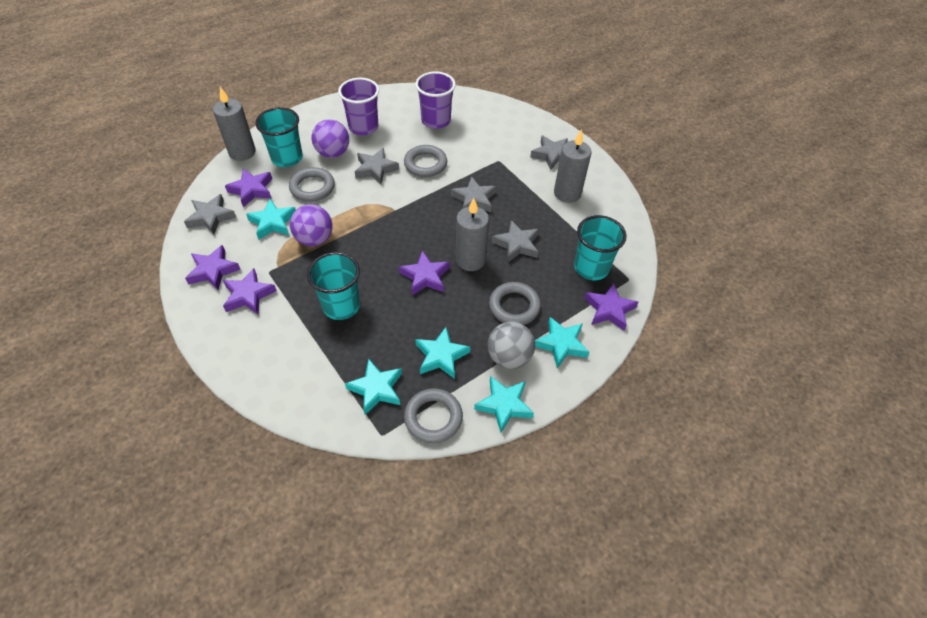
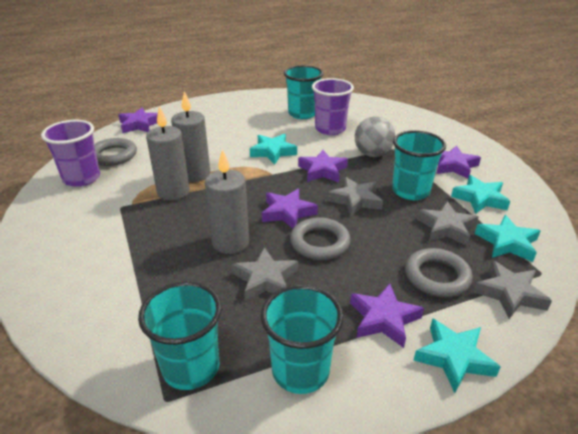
grey ring: [289,167,335,202] [404,145,447,177] [404,389,463,443] [489,282,541,325] = 4 -> [94,138,137,166] [290,217,351,260] [405,248,473,297] = 3
grey star: [184,194,236,235] [355,148,399,184] [451,177,496,212] [491,220,539,262] [530,135,568,170] = 5 -> [232,247,298,301] [328,177,383,216] [417,201,478,246] [473,260,552,319] = 4
purple ball: [290,204,333,246] [312,119,349,158] = 2 -> none = 0
turquoise cup: [255,107,303,167] [307,252,360,320] [574,215,626,280] = 3 -> [138,282,222,390] [261,285,344,394] [284,65,323,119] [392,130,446,200] = 4
turquoise star: [246,199,296,239] [345,359,402,415] [415,327,470,379] [474,376,534,433] [535,317,589,368] = 5 -> [250,134,297,164] [413,318,500,393] [451,175,510,214] [475,215,540,262] = 4

